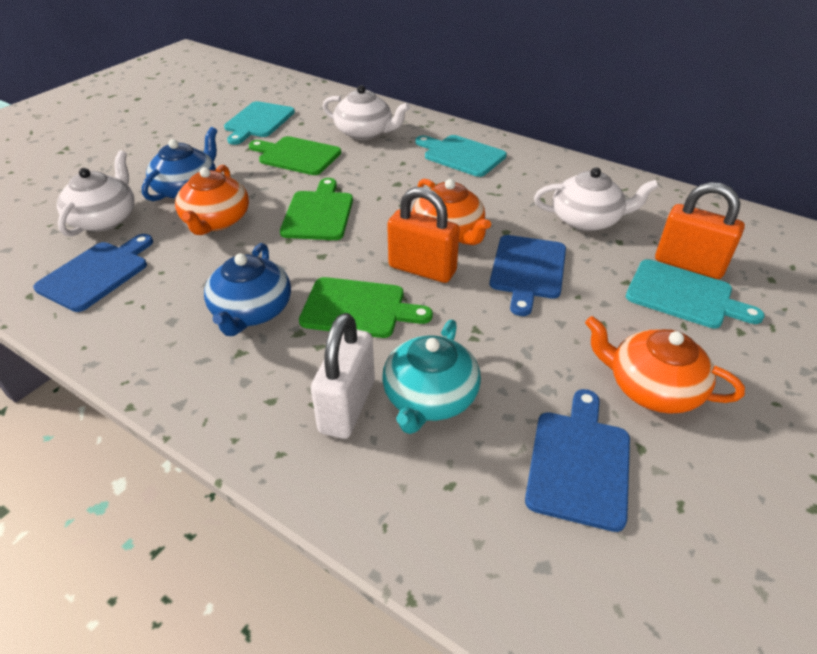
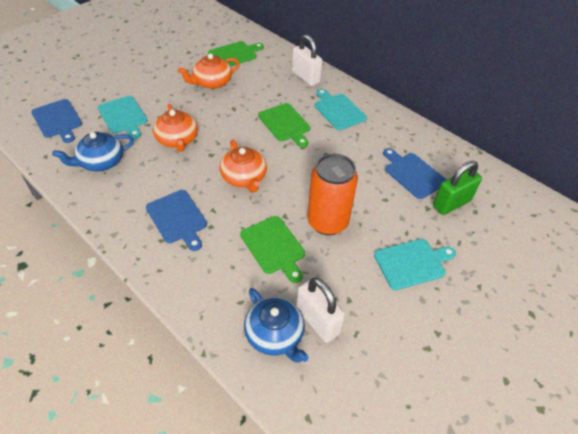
green padlock: none = 0 -> [433,161,482,215] = 1
orange can: none = 0 -> [307,154,358,235] = 1
orange padlock: [387,187,460,283] [655,182,745,279] = 2 -> none = 0
turquoise teapot: [382,320,481,434] = 1 -> none = 0
white padlock: [311,313,375,439] = 1 -> [292,34,322,86] [296,277,345,343] = 2
white teapot: [57,150,135,237] [323,85,410,140] [534,168,658,231] = 3 -> none = 0

